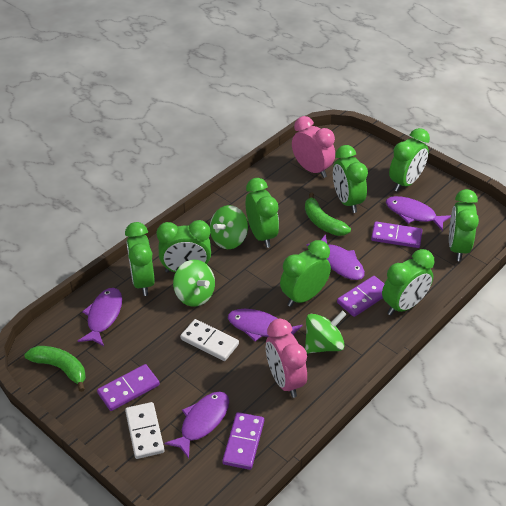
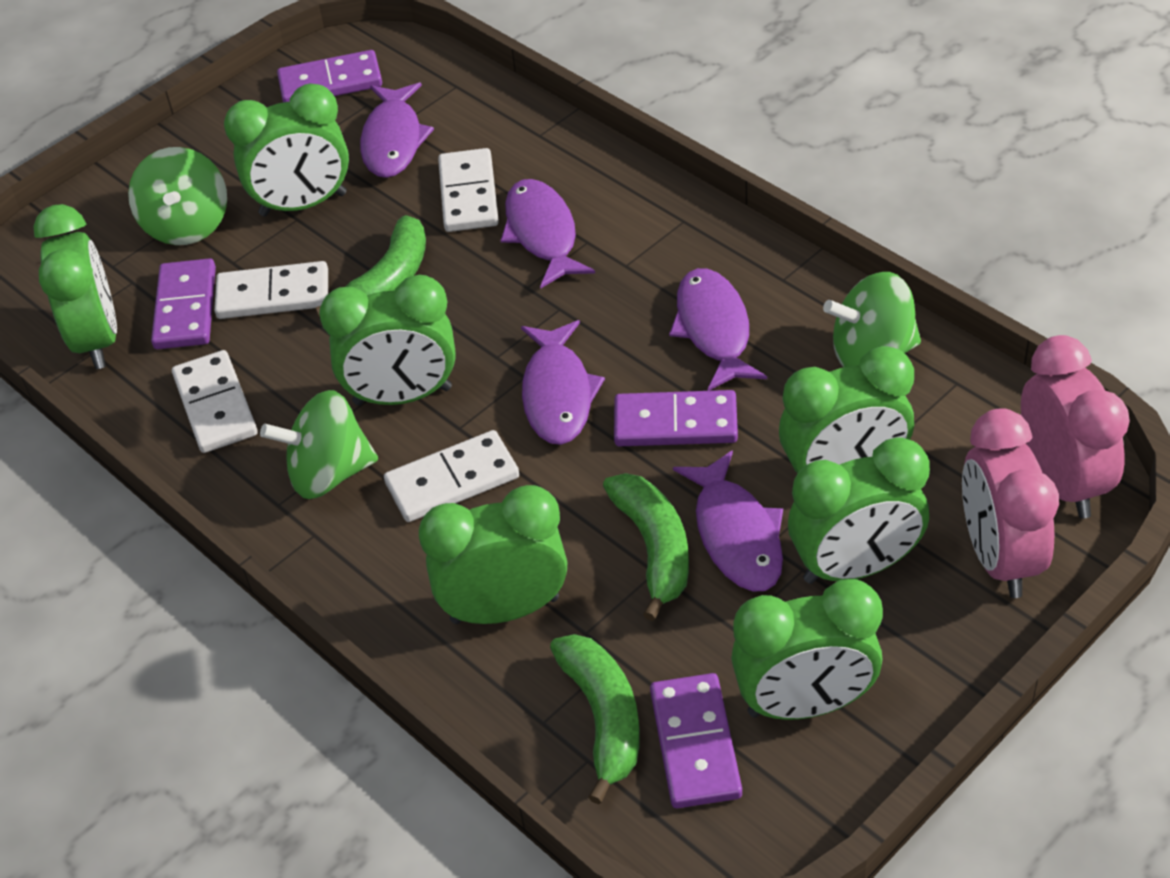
green banana: [24,346,86,392] [305,193,351,236] = 2 -> [316,215,426,318] [550,634,640,804] [603,473,689,621] = 3
green clock: [125,222,155,296] [157,220,211,273] [246,178,279,248] [280,240,331,307] [333,145,368,213] [382,249,434,315] [389,128,430,192] [449,189,479,261] = 8 -> [33,204,117,369] [224,84,349,216] [319,275,456,405] [419,485,567,624] [731,579,883,720] [779,346,914,473] [788,437,930,584] = 7
white domino: [125,402,165,459] [180,319,239,361] = 2 -> [172,350,258,453] [214,261,328,319] [384,430,519,522] [438,148,499,232] = 4

